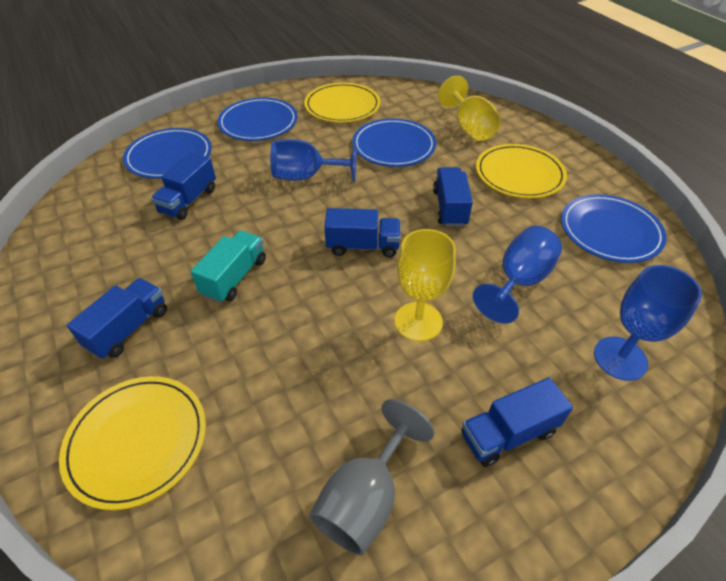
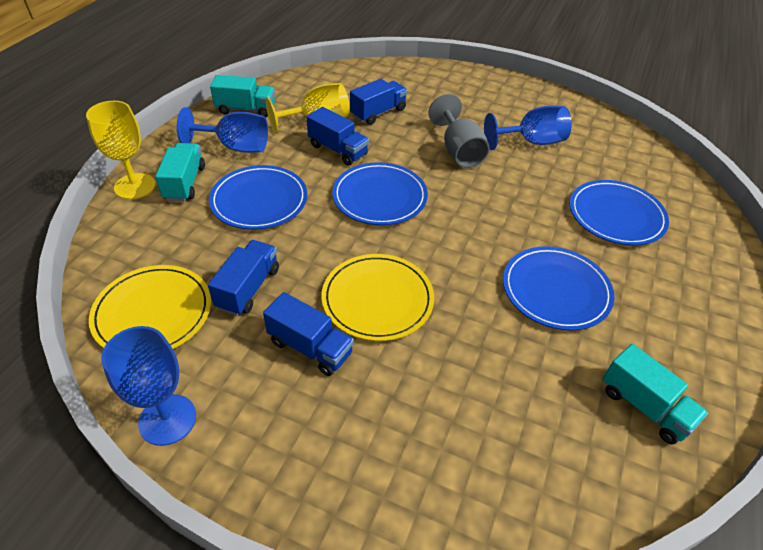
blue truck: [67,278,167,359] [151,152,216,220] [324,208,401,257] [433,167,473,227] [462,377,573,467] = 5 -> [208,240,279,316] [263,292,354,376] [307,107,369,165] [350,79,408,125] = 4
turquoise truck: [191,230,266,303] = 1 -> [155,143,205,202] [210,75,275,117] [602,344,708,444] = 3
yellow plate: [59,376,206,510] [304,82,381,123] [476,144,567,198] = 3 -> [89,265,211,349] [321,254,434,341] = 2

